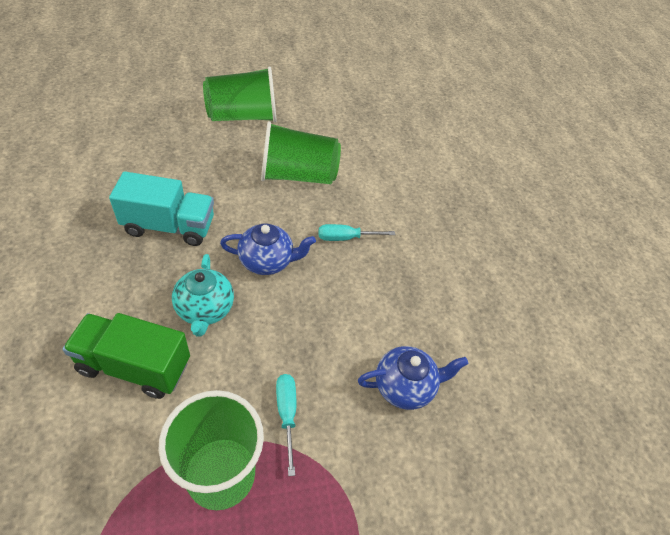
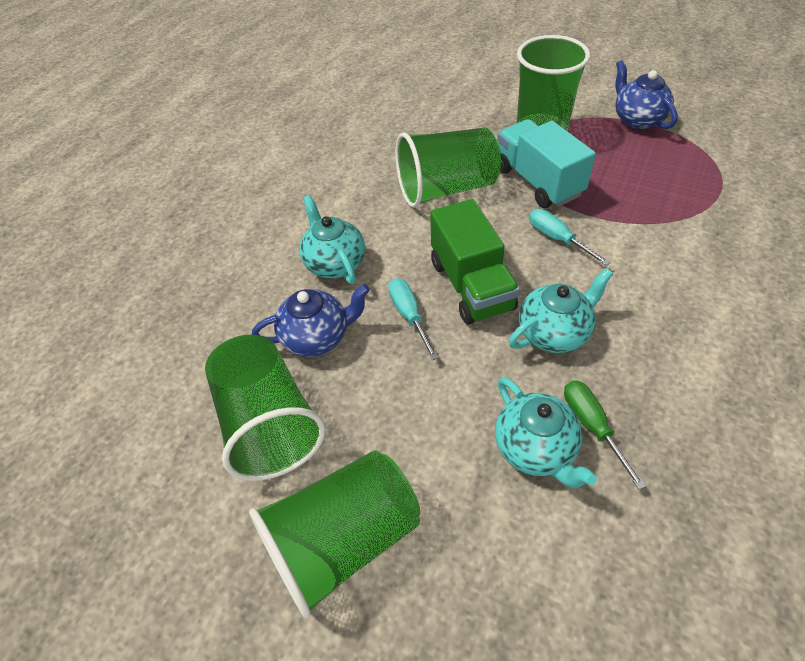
green cup: [158,390,264,510] [203,66,277,122] [261,121,341,184] = 3 -> [205,334,325,481] [249,450,420,618] [395,128,501,208] [517,35,590,131] = 4
green screwdriver: none = 0 -> [564,380,646,490] = 1
turquoise teapot: [172,254,234,337] = 1 -> [299,195,365,284] [495,377,597,488] [509,268,613,353] = 3

